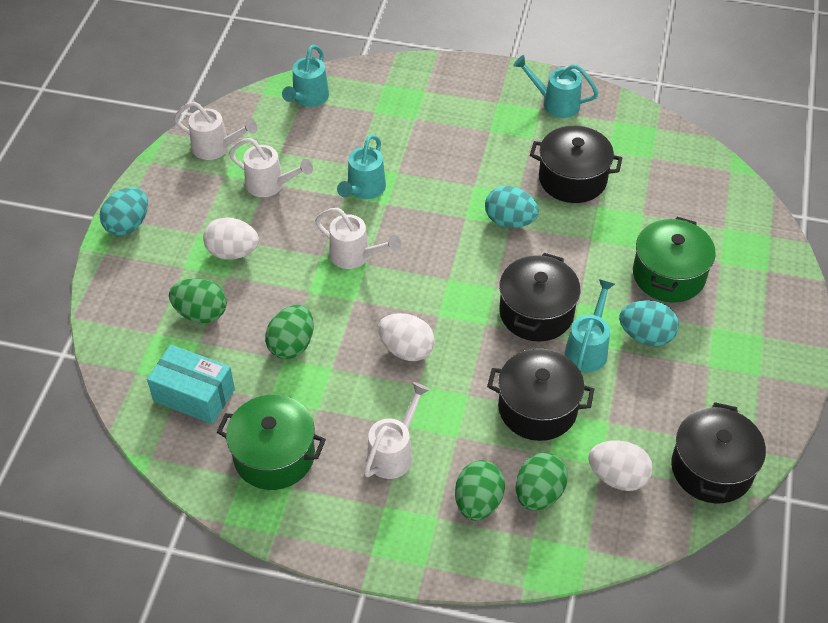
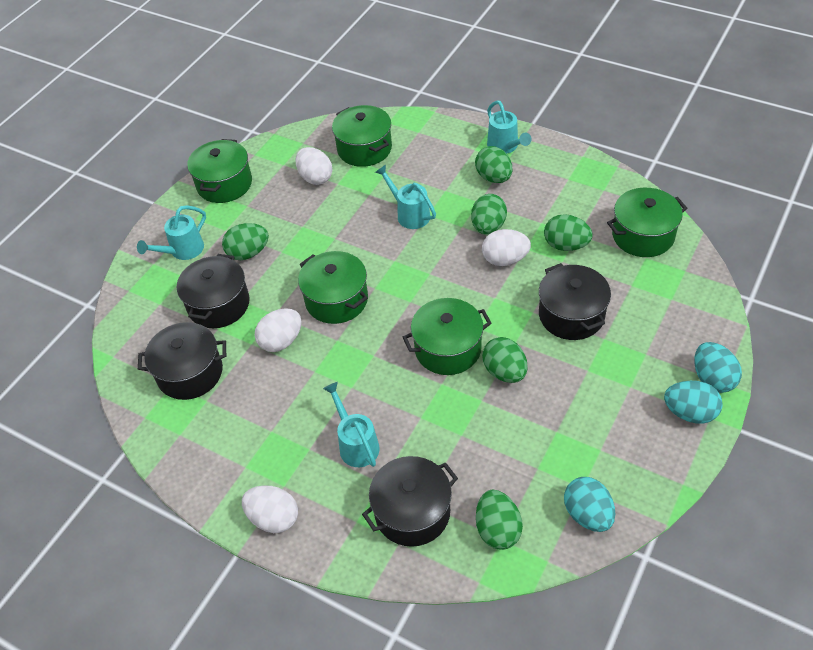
green egg: [169,278,227,323] [265,305,314,359] [455,460,505,521] [516,453,568,511] = 4 -> [222,223,269,260] [471,194,507,234] [475,146,513,183] [476,490,523,550] [482,337,528,383] [544,214,593,251] = 6
green pot: [217,395,326,490] [633,217,716,303] = 2 -> [187,139,252,203] [298,251,368,324] [332,105,392,167] [403,298,492,375] [607,188,687,257] = 5
turquoise box: [147,345,235,424] = 1 -> none = 0
white egg: [203,217,259,260] [378,313,435,361] [588,441,653,491] = 3 -> [242,485,298,533] [255,308,302,352] [295,147,332,185] [482,229,531,266] = 4
white watering can: [174,101,258,160] [229,138,313,197] [315,208,401,269] [364,382,430,479] = 4 -> none = 0

